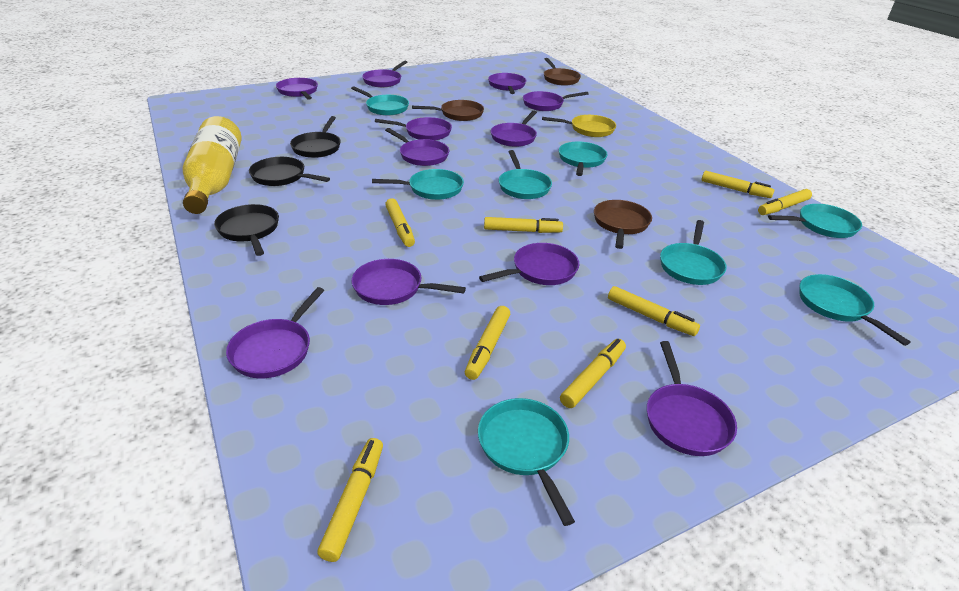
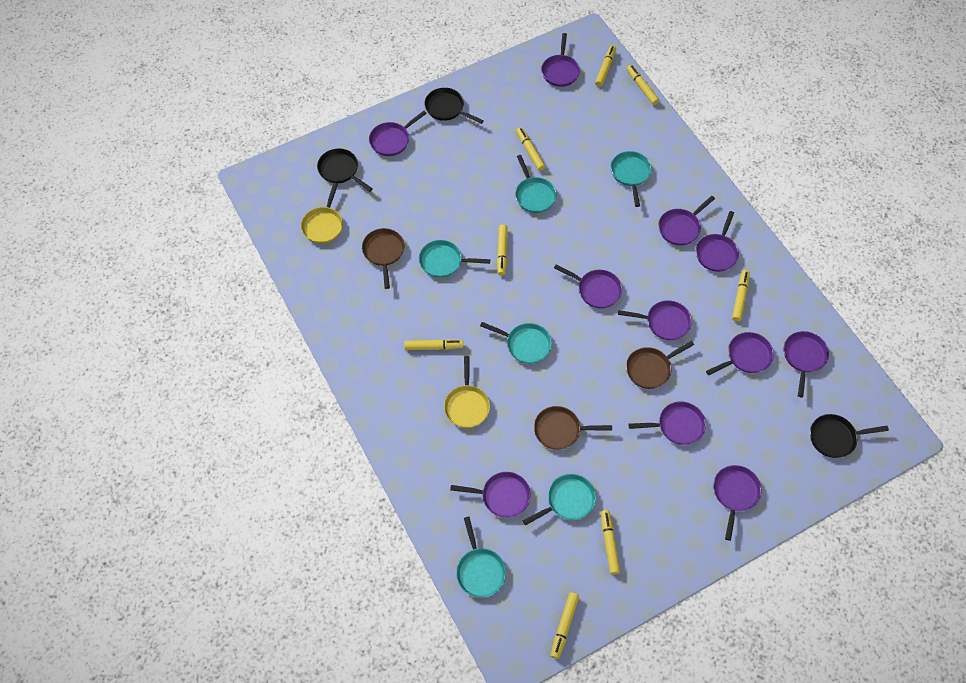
turquoise pan: [351,86,409,116] [372,169,464,200] [478,398,575,526] [499,150,552,199] [559,142,608,176] [660,220,727,285] [768,204,862,238] [799,274,911,346] = 8 -> [419,240,490,278] [456,517,506,598] [480,322,552,364] [515,155,557,213] [523,474,596,526] [611,151,652,207] = 6
yellow bottle: [183,116,242,214] = 1 -> none = 0
yellow pan: [542,115,616,137] = 1 -> [301,183,343,244] [444,356,490,428] = 2

